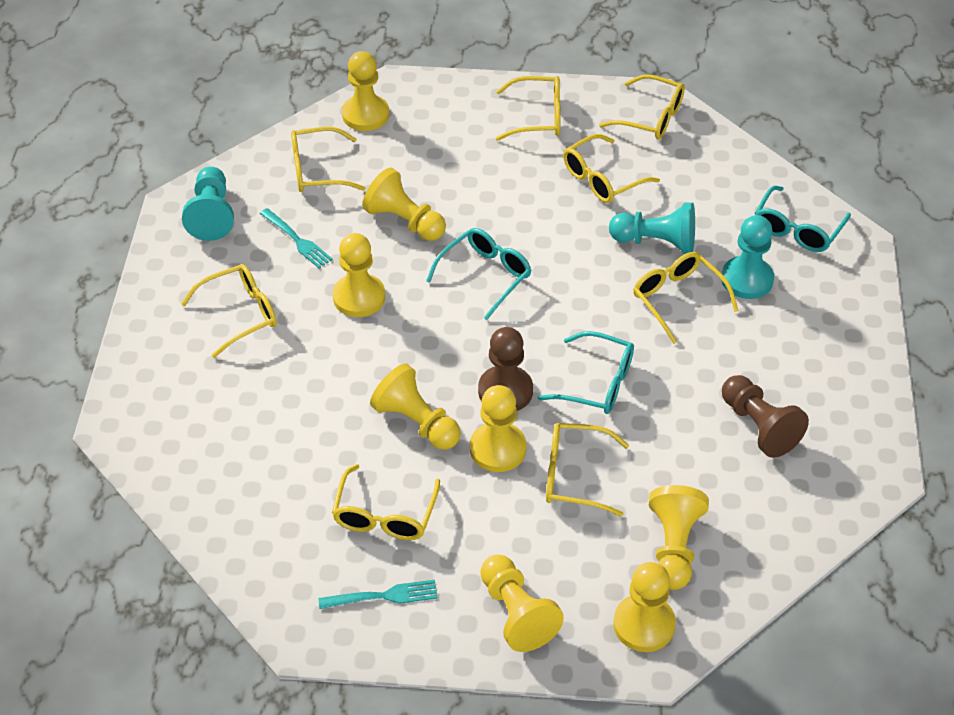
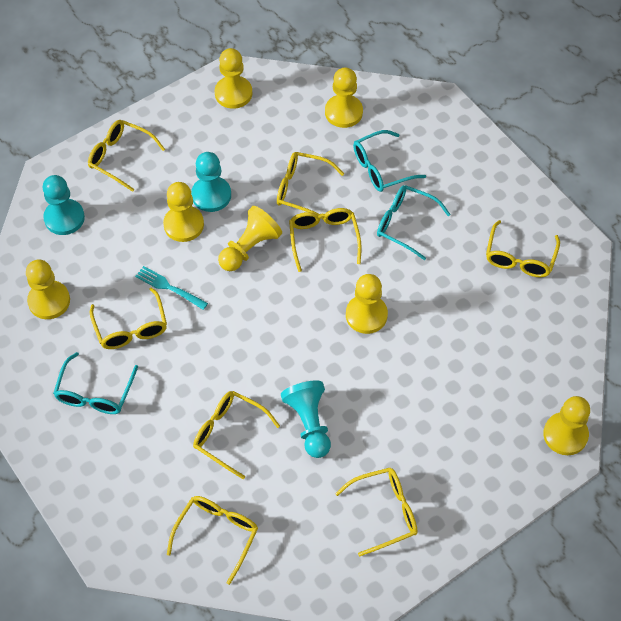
brown pawn: [478,327,533,411] [722,375,809,458] = 2 -> none = 0
turquoise fork: [260,208,333,268] [318,580,438,609] = 2 -> [135,266,208,310] = 1
yellow pawn: [333,233,385,317] [342,51,389,131] [362,168,446,241] [370,363,461,450] [470,385,527,472] [480,555,564,652] [613,562,676,652] [649,485,709,590] = 8 -> [26,259,70,319] [163,182,204,242] [215,48,252,109] [218,206,282,271] [325,67,363,128] [346,274,388,334] [543,396,590,455] = 7

